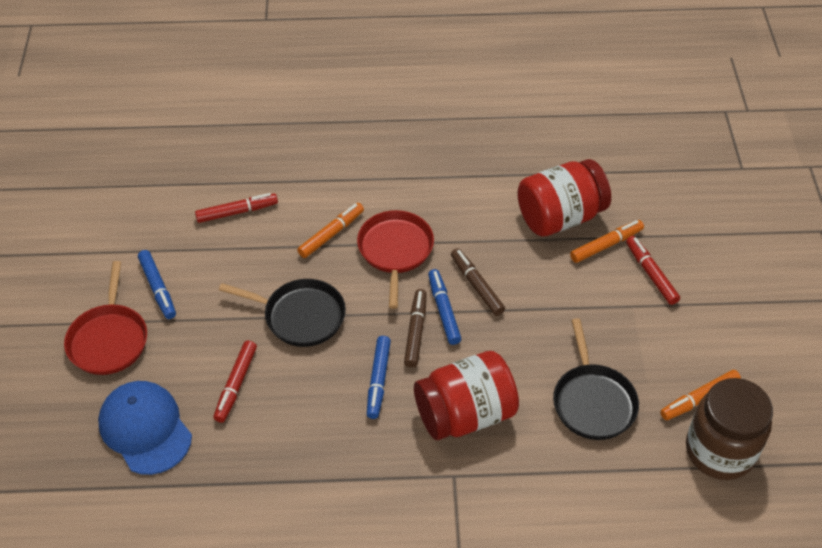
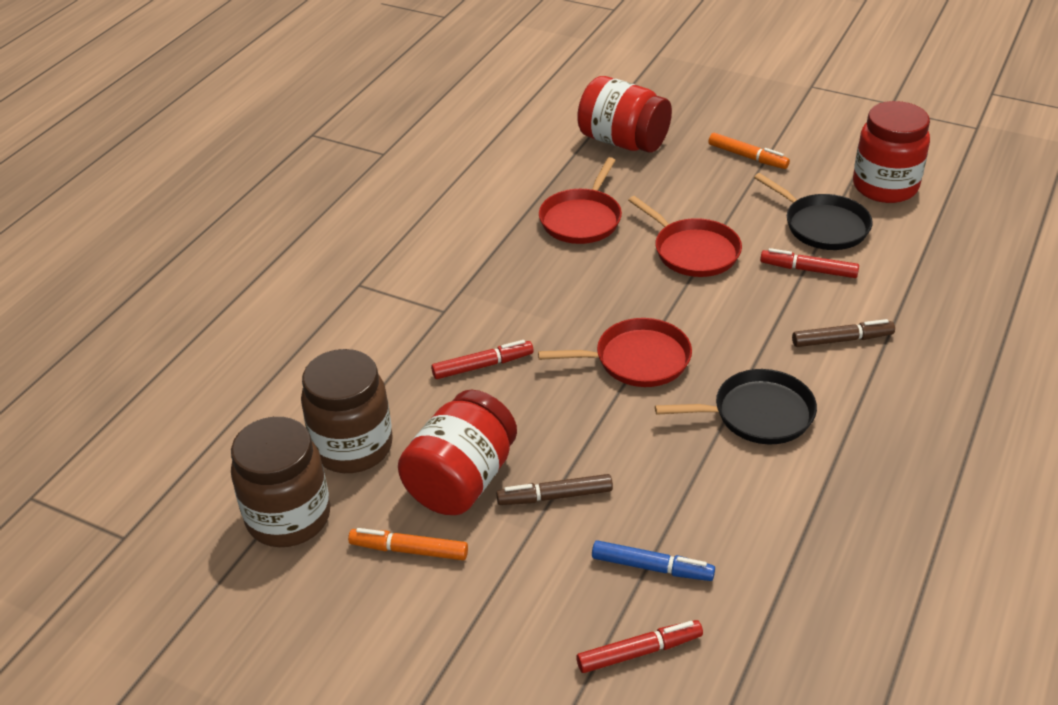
blue cap: [98,381,192,475] = 1 -> none = 0
blue marker: [138,250,176,319] [367,336,391,419] [428,269,461,345] = 3 -> [592,540,715,581] = 1
brown jar: [686,378,773,480] = 1 -> [231,417,330,547] [301,349,393,473] = 2
orange marker: [297,203,364,258] [570,220,644,263] [660,370,741,420] = 3 -> [348,528,468,560] [709,133,790,169] = 2
red jar: [414,351,519,440] [517,159,611,237] = 2 -> [398,390,517,515] [577,76,672,153] [853,101,930,203] = 3
red pan: [64,261,147,375] [357,210,434,309] = 2 -> [538,318,692,387] [539,157,622,244] [628,196,742,277] = 3

